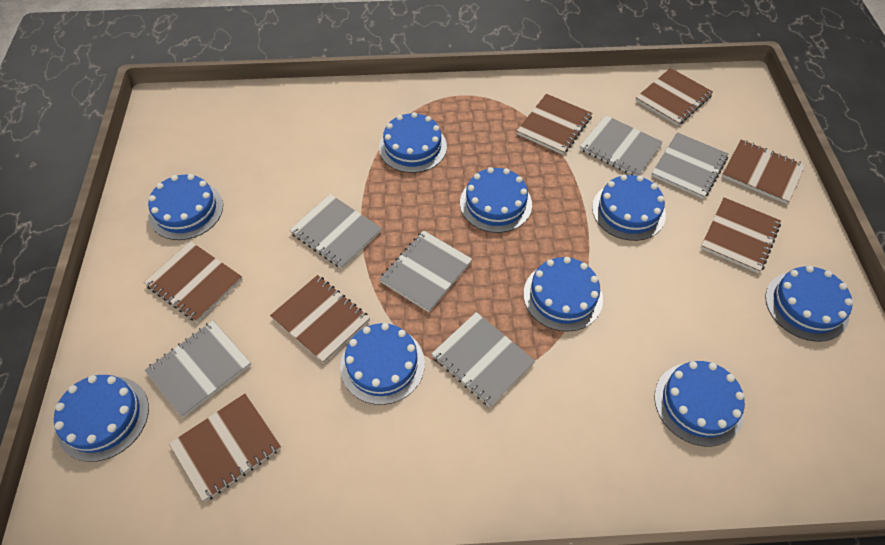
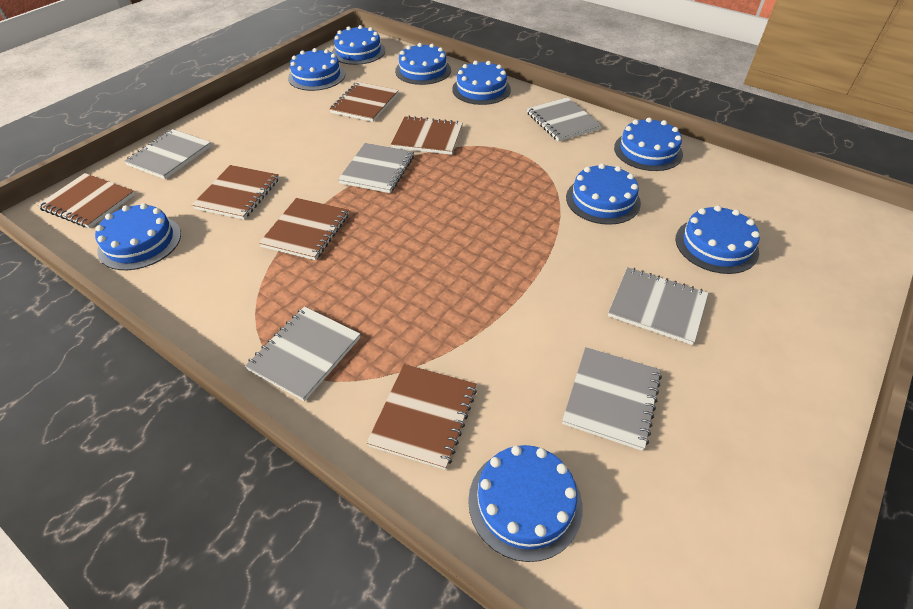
brown notebook: [144,241,242,322] [169,393,281,502] [270,275,370,364] [517,94,592,155] [635,68,713,126] [701,197,781,273] [722,139,806,204] = 7 -> [37,173,135,228] [192,165,279,220] [259,198,349,260] [330,82,399,122] [367,364,477,470] [391,116,463,155] = 6

